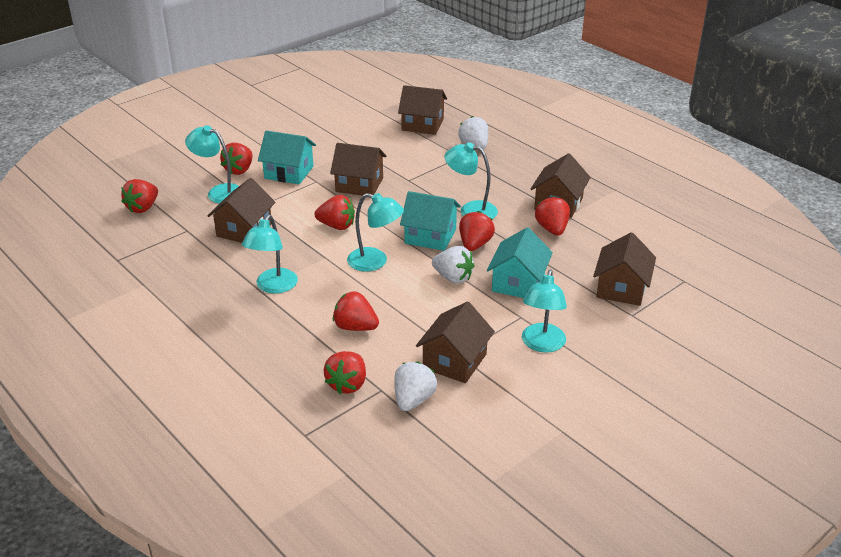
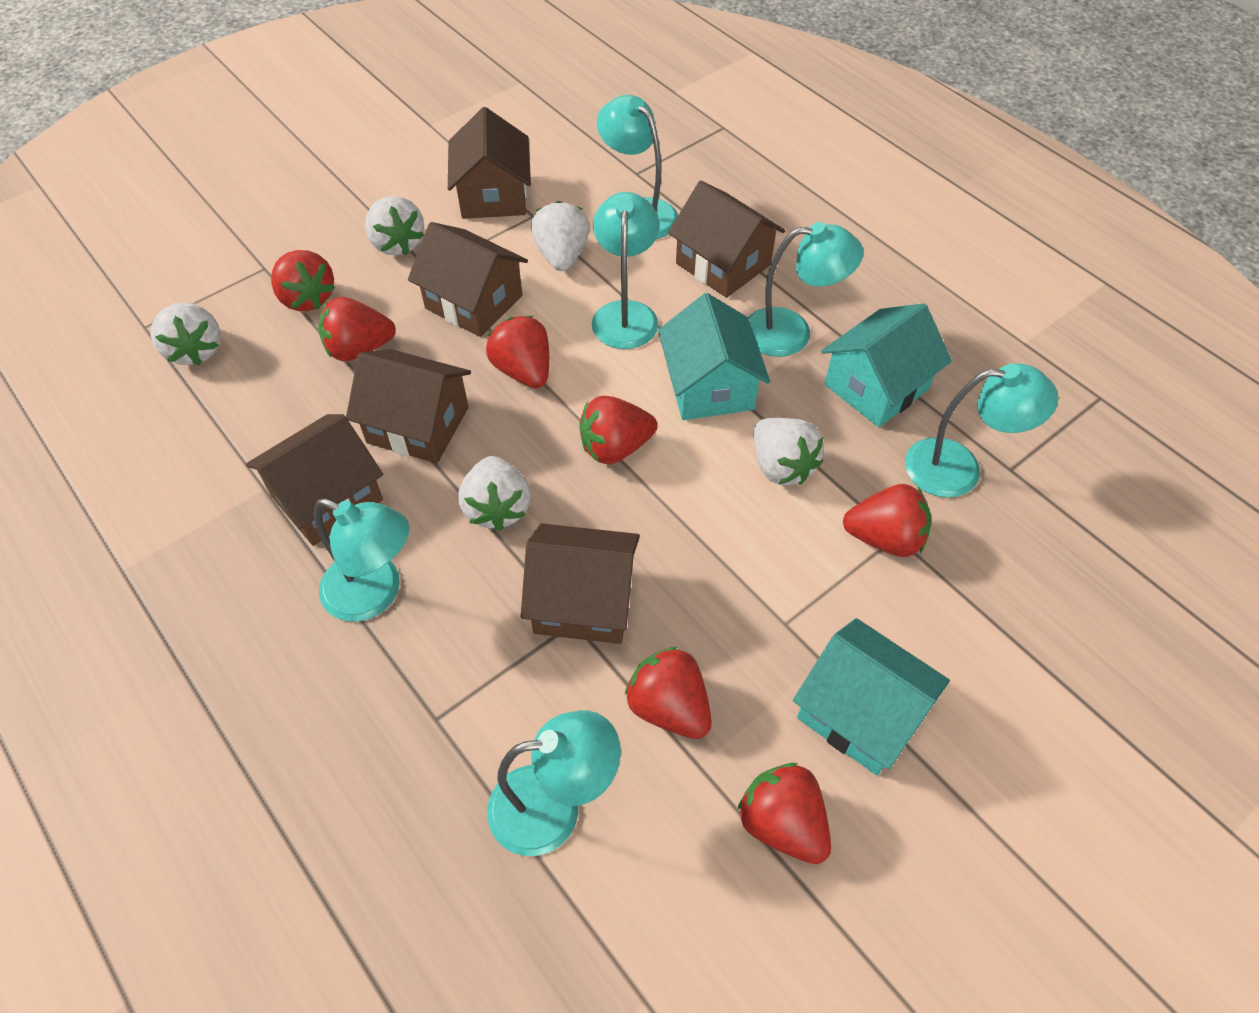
turquoise lamp: [185,125,239,204] [242,215,298,294] [347,193,404,272] [445,142,498,219] [522,269,567,353] = 5 -> [314,499,410,622] [487,710,621,856] [592,192,659,349] [597,95,678,239] [748,222,863,357] [905,364,1058,498] = 6
white strawberry: [394,362,437,411] [432,246,475,284] [458,116,488,149] = 3 -> [151,302,221,366] [365,196,424,256] [459,456,531,531] [531,201,590,271] [753,418,824,485] = 5

